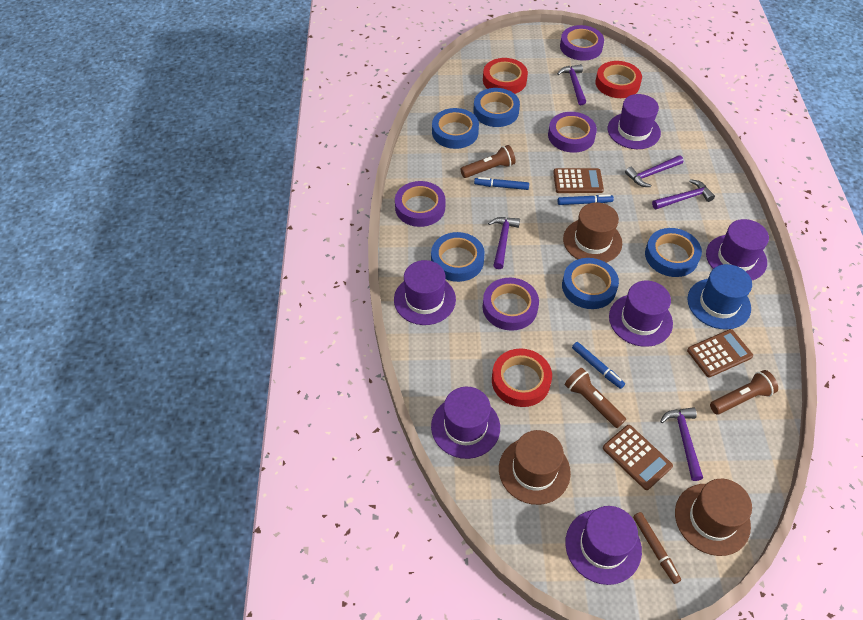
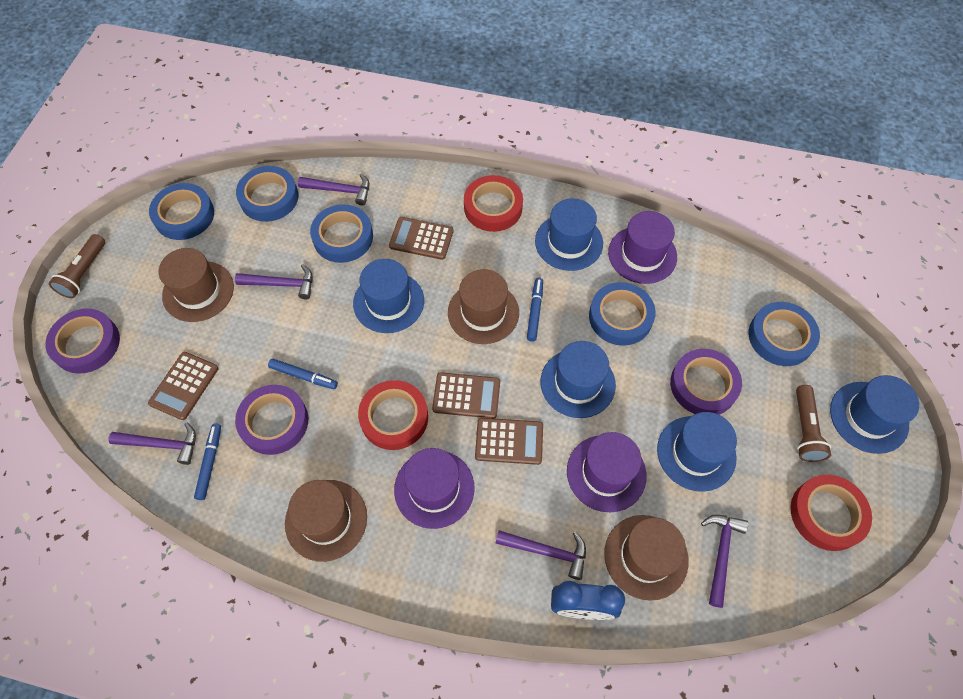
blue clock: none = 0 -> [551,581,625,620] = 1
blue hat: [687,264,752,330] = 1 -> [353,259,424,333] [535,198,603,271] [541,341,616,418] [657,412,737,492] [830,375,919,454] = 5
brown calculator: [553,168,604,193] [603,425,673,490] [687,329,753,377] = 3 -> [148,352,218,420] [389,217,454,260] [432,372,500,418] [475,418,543,465] = 4
brown flashlight: [460,145,516,178] [565,368,626,428] [710,370,778,414] = 3 -> [49,234,105,298] [796,385,831,462] = 2
brown hat: [499,430,571,505] [563,202,622,263] [675,479,752,556] = 3 -> [159,248,234,322] [285,480,367,562] [448,269,519,344] [604,515,689,601] = 4
brown marker: [633,512,681,584] = 1 -> none = 0
purple hat: [394,260,456,325] [431,387,500,459] [565,506,642,585] [608,94,661,149] [609,281,673,347] [706,219,769,280] = 6 -> [394,448,475,529] [567,432,647,512] [608,211,677,284] = 3
purple tape: [395,181,446,227] [483,278,539,331] [548,112,597,153] [560,25,604,61] = 4 -> [45,308,120,374] [235,385,308,455] [670,349,742,415] = 3

